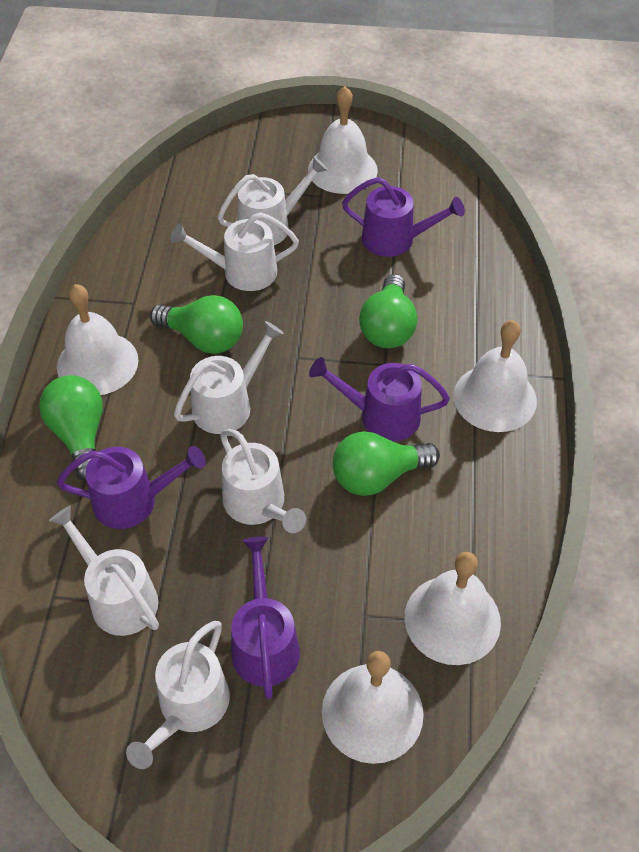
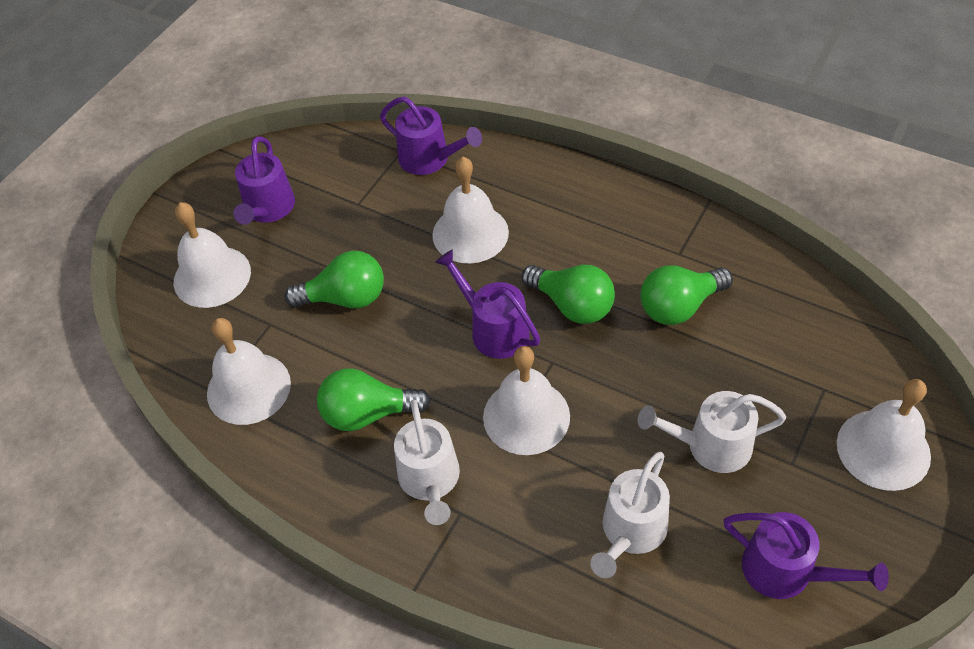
white watering can: [49,506,159,636] [126,621,230,769] [171,212,299,291] [174,321,284,434] [217,156,328,245] [220,429,306,533] = 6 -> [394,399,460,525] [590,452,670,578] [638,391,786,473] = 3

